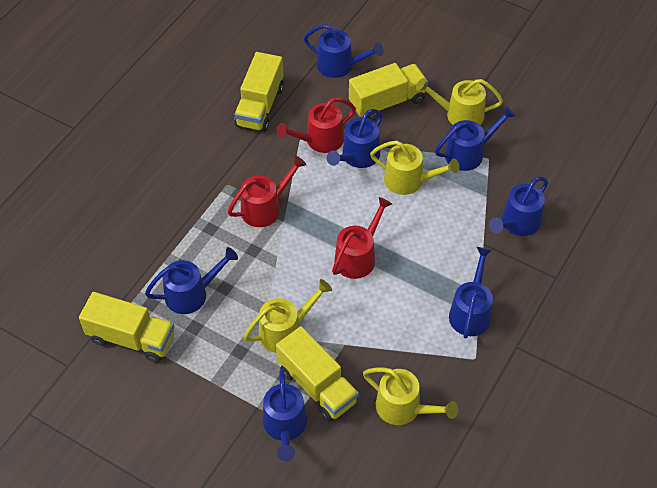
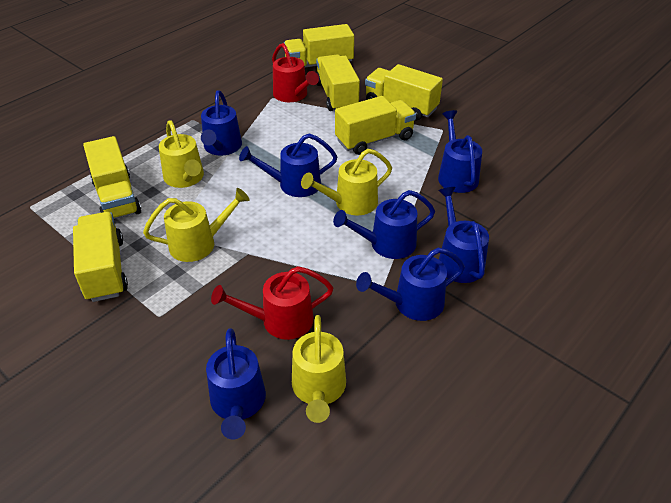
red watering can: [228,155,306,227] [276,98,356,153] [332,197,392,279] = 3 -> [211,266,333,340] [272,43,319,102] = 2
yellow truck: [79,292,174,363] [235,52,284,132] [276,326,359,422] [349,63,428,120] = 4 -> [73,212,128,302] [83,136,141,219] [284,24,354,67] [316,54,360,111] [335,96,416,155] [365,64,443,120] = 6

